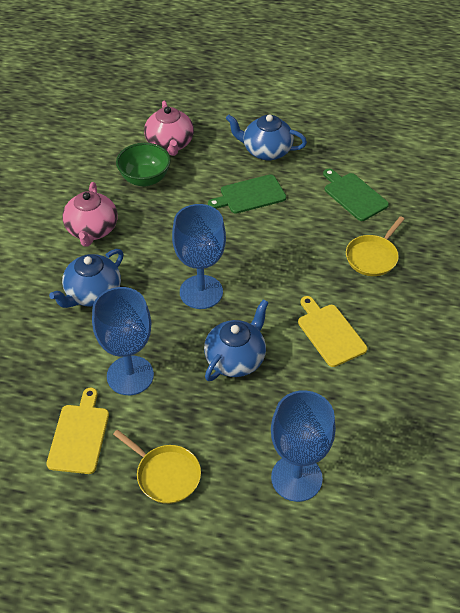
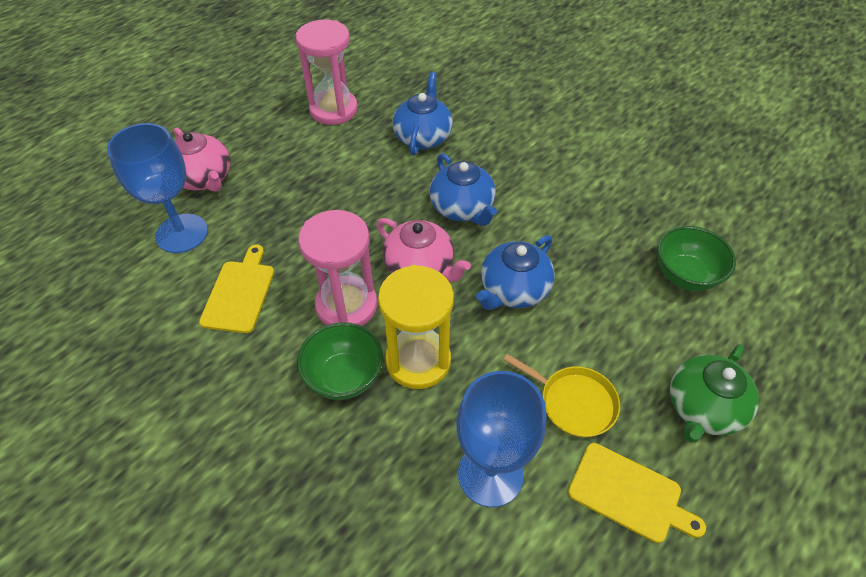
blue goblet: [92,287,154,395] [172,204,226,309] [271,390,336,502] = 3 -> [107,123,208,253] [456,371,546,507] = 2
green bowl: [116,143,171,186] = 1 -> [297,322,383,400] [658,226,736,291] = 2
green cutting board: [208,174,286,214] [323,169,389,221] = 2 -> none = 0
green teapot: none = 0 -> [670,344,759,443] = 1
pink hourglass: none = 0 -> [296,19,358,125] [298,210,377,326] = 2
yellow hourglass: none = 0 -> [378,265,454,389] = 1
yellow pan: [113,430,201,504] [346,216,404,276] = 2 -> [503,354,620,437] = 1

